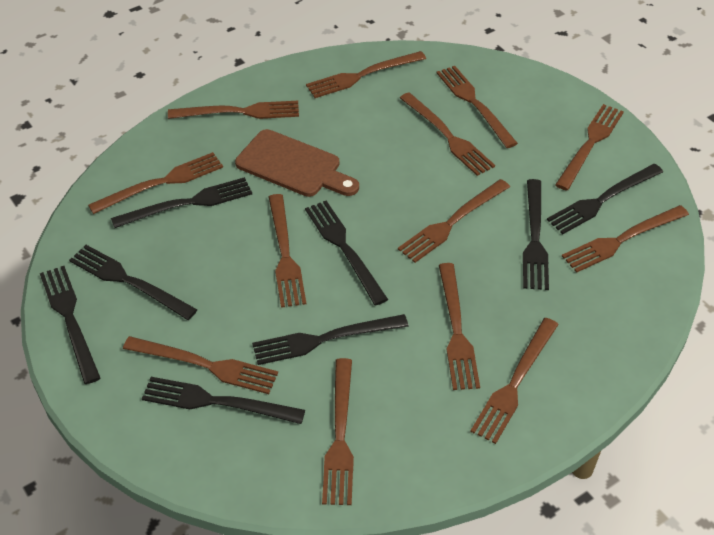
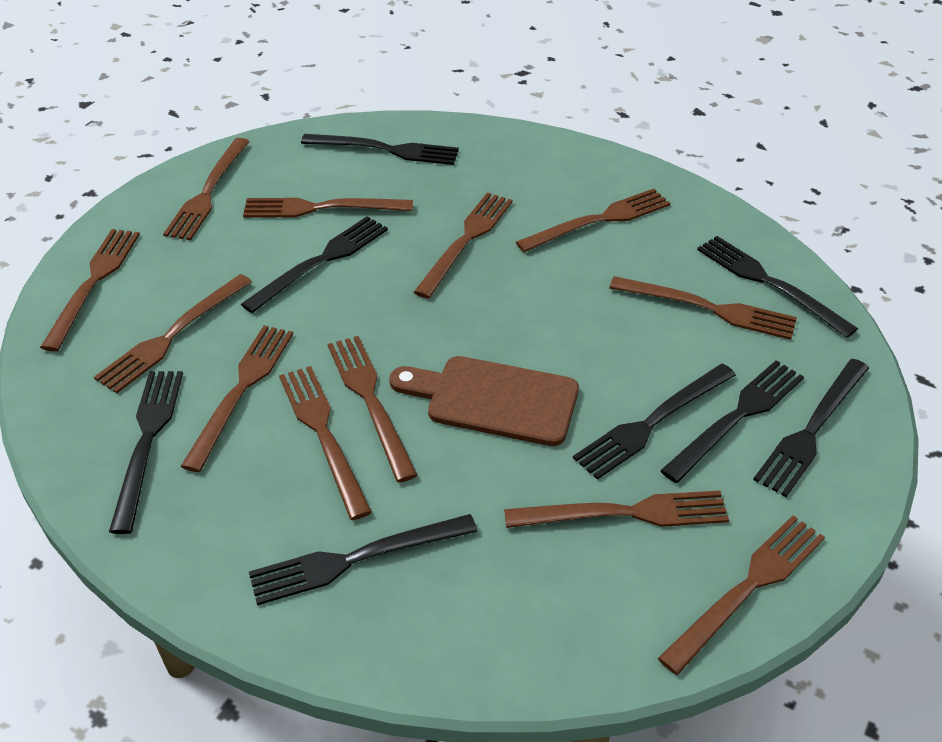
brown fork: [88,152,223,214] [123,336,278,394] [168,101,299,119] [269,194,306,308] [306,51,426,98] [322,358,354,505] [398,179,510,263] [400,92,495,176] [436,66,518,148] [439,263,480,390] [470,318,559,444] [555,104,624,191] [562,205,689,273] = 13 -> [40,229,140,351] [94,274,252,393] [163,138,250,240] [181,325,293,472] [243,198,413,218] [279,366,372,520] [328,336,418,483] [414,193,513,299] [504,490,729,528] [516,189,671,252] [609,276,797,340] [658,515,825,675] = 12

